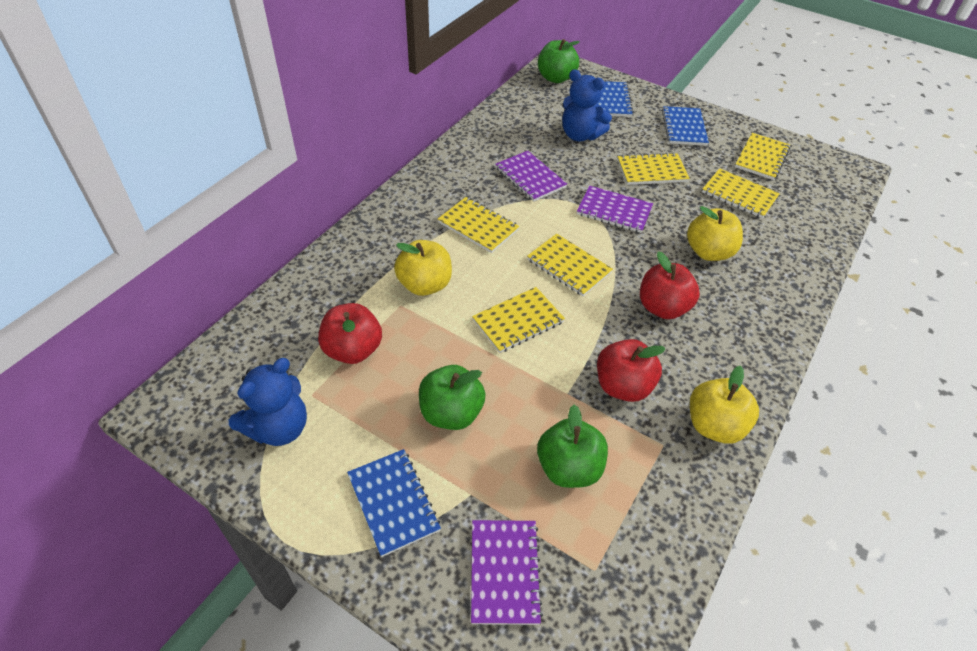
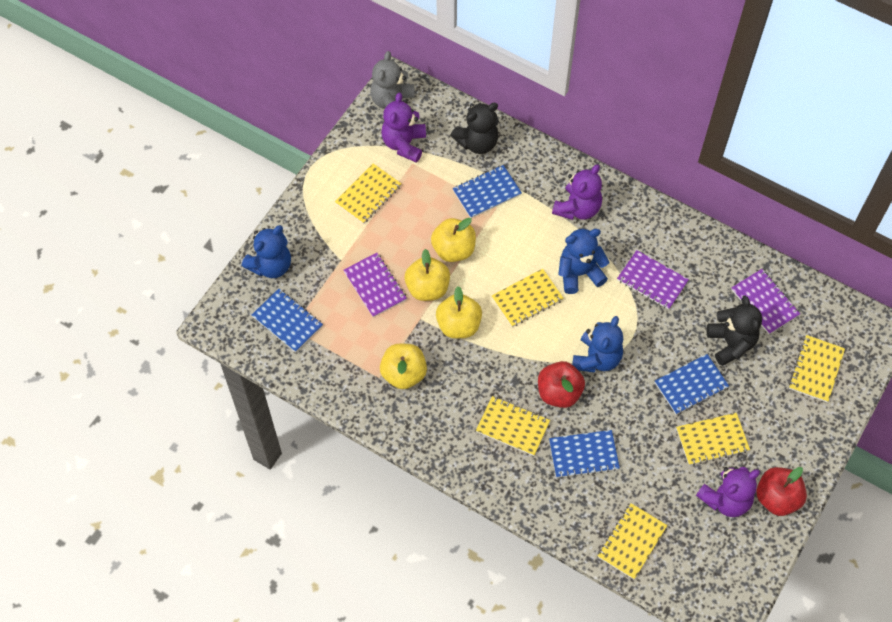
black teddy bear: none = 0 -> [450,103,499,154] [707,296,762,366] = 2
blue notebook: [347,449,441,557] [594,81,633,117] [662,106,709,146] = 3 -> [252,289,323,352] [453,165,522,218] [549,430,620,479] [655,354,729,415] = 4
blue teddy bear: [229,358,307,446] [562,69,612,141] = 2 -> [242,225,291,278] [558,229,609,294] [572,316,623,373] = 3
green apple: [419,365,486,430] [537,405,608,488] [538,39,580,83] = 3 -> none = 0
grey teddy bear: none = 0 -> [370,51,415,109] = 1
purple teddy bear: none = 0 -> [381,93,426,163] [552,164,602,220] [696,467,760,517] = 3
red apple: [318,303,382,364] [597,339,666,402] [640,252,700,319] = 3 -> [538,361,585,408] [757,467,807,516] = 2
yellow apple: [394,240,452,296] [687,206,743,261] [690,366,759,444] = 3 -> [380,343,427,389] [405,249,450,301] [431,218,476,262] [436,286,482,339] = 4

